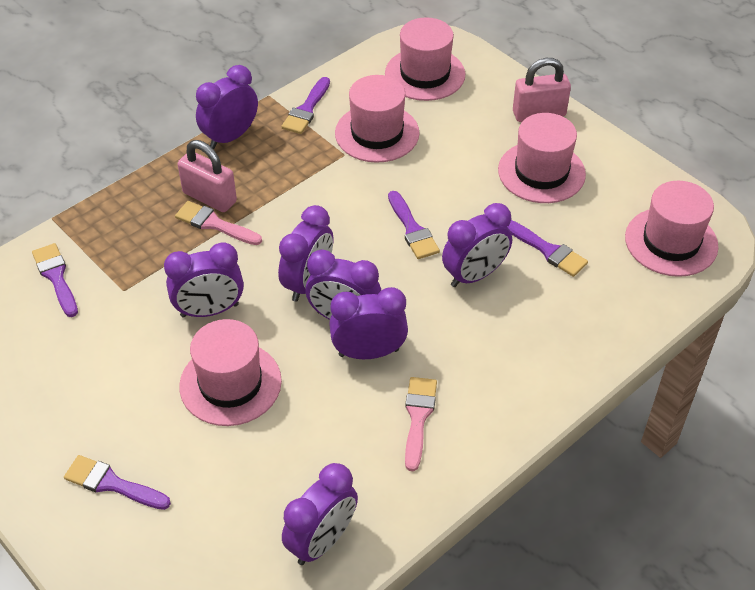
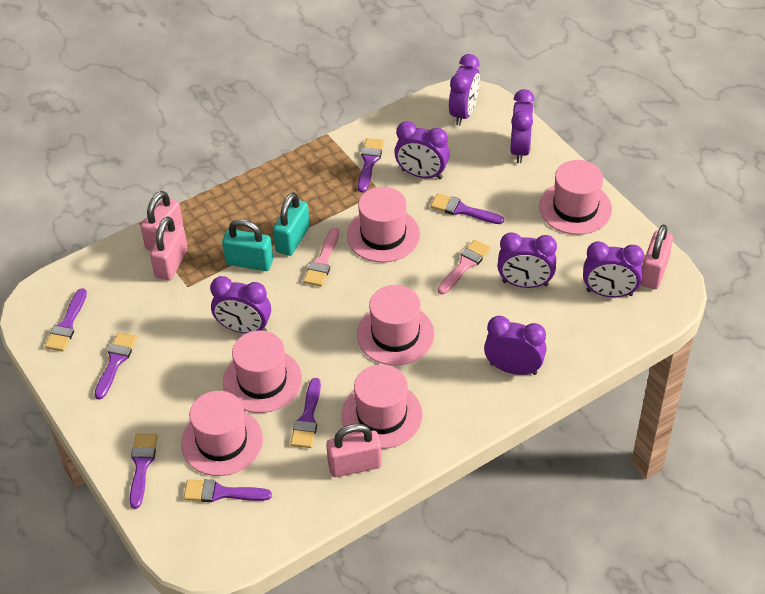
pink hat: [179,319,282,426] [335,75,420,163] [385,17,466,101] [498,113,586,203] [625,181,719,277] = 5 -> [181,391,263,476] [223,331,302,413] [341,364,423,449] [347,187,420,262] [357,285,434,365] [539,160,612,235] = 6
pink padlock: [178,140,237,212] [513,58,571,122] = 2 -> [140,191,183,251] [150,216,188,281] [326,423,382,477] [641,224,673,289] = 4
purple brush: [32,243,78,317] [64,455,171,510] [281,77,330,134] [388,191,440,259] [507,220,588,277] = 5 -> [45,288,87,351] [94,332,137,400] [130,434,157,509] [184,479,272,502] [290,378,321,448] [358,138,384,193] [430,193,504,224] = 7
turquoise padlock: none = 0 -> [222,219,273,271] [273,192,310,256] = 2

